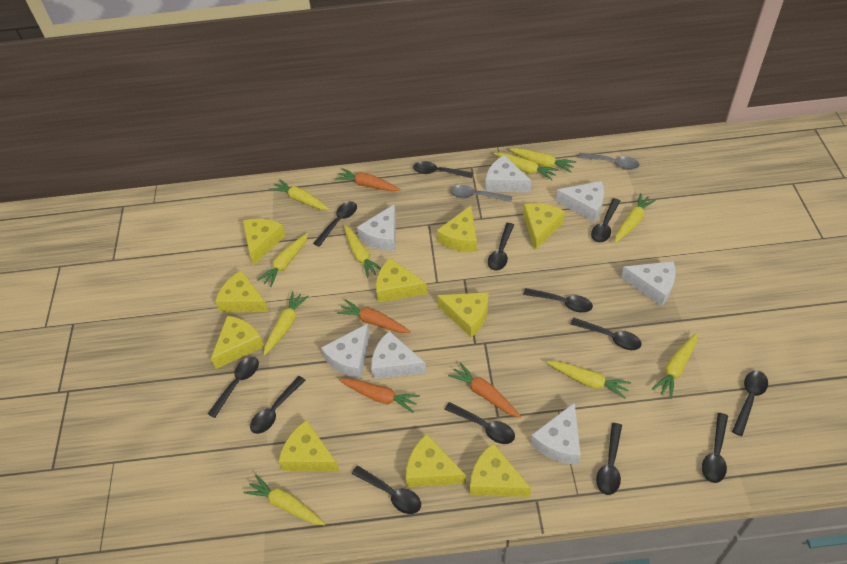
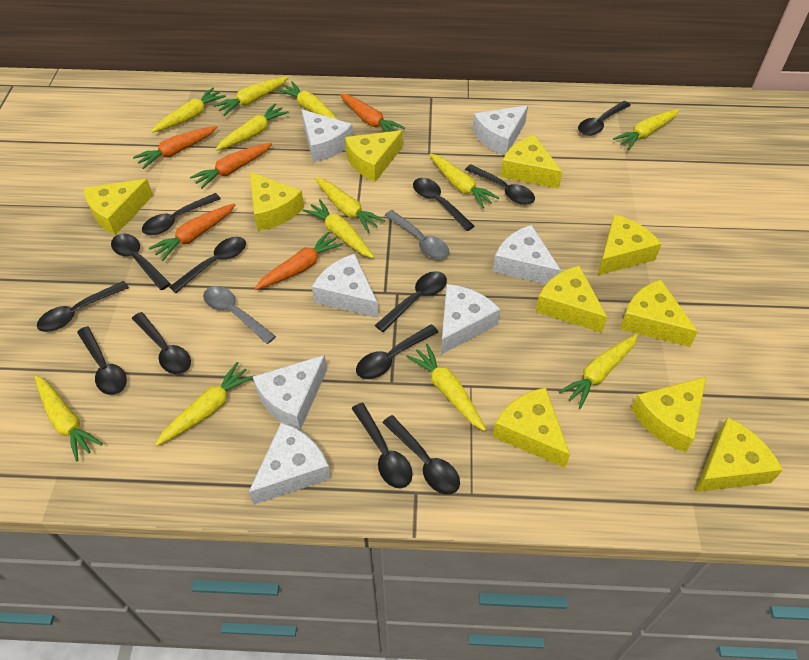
orange carrot: [335,168,401,192] [337,299,411,333] [339,378,420,413] [448,362,521,418] = 4 -> [133,126,217,169] [149,203,236,261] [190,142,272,189] [255,231,343,290] [340,93,405,132] = 5
yellow carrot: [243,475,325,525] [257,233,308,287] [264,291,309,356] [270,179,329,210] [344,226,381,278] [494,152,559,180] [509,148,576,173] [546,361,631,399] [615,193,656,243] [652,333,697,399] = 10 -> [35,376,103,462] [151,88,226,133] [155,362,255,446] [213,76,289,116] [216,104,289,151] [277,81,338,120] [303,199,374,258] [315,177,385,233] [406,344,486,431] [429,154,499,208] [558,334,638,409] [613,109,679,150] = 12

